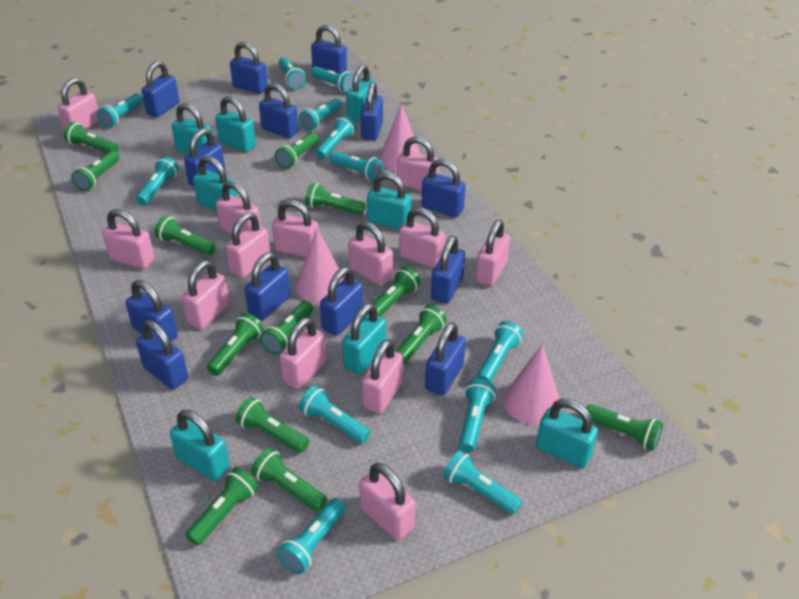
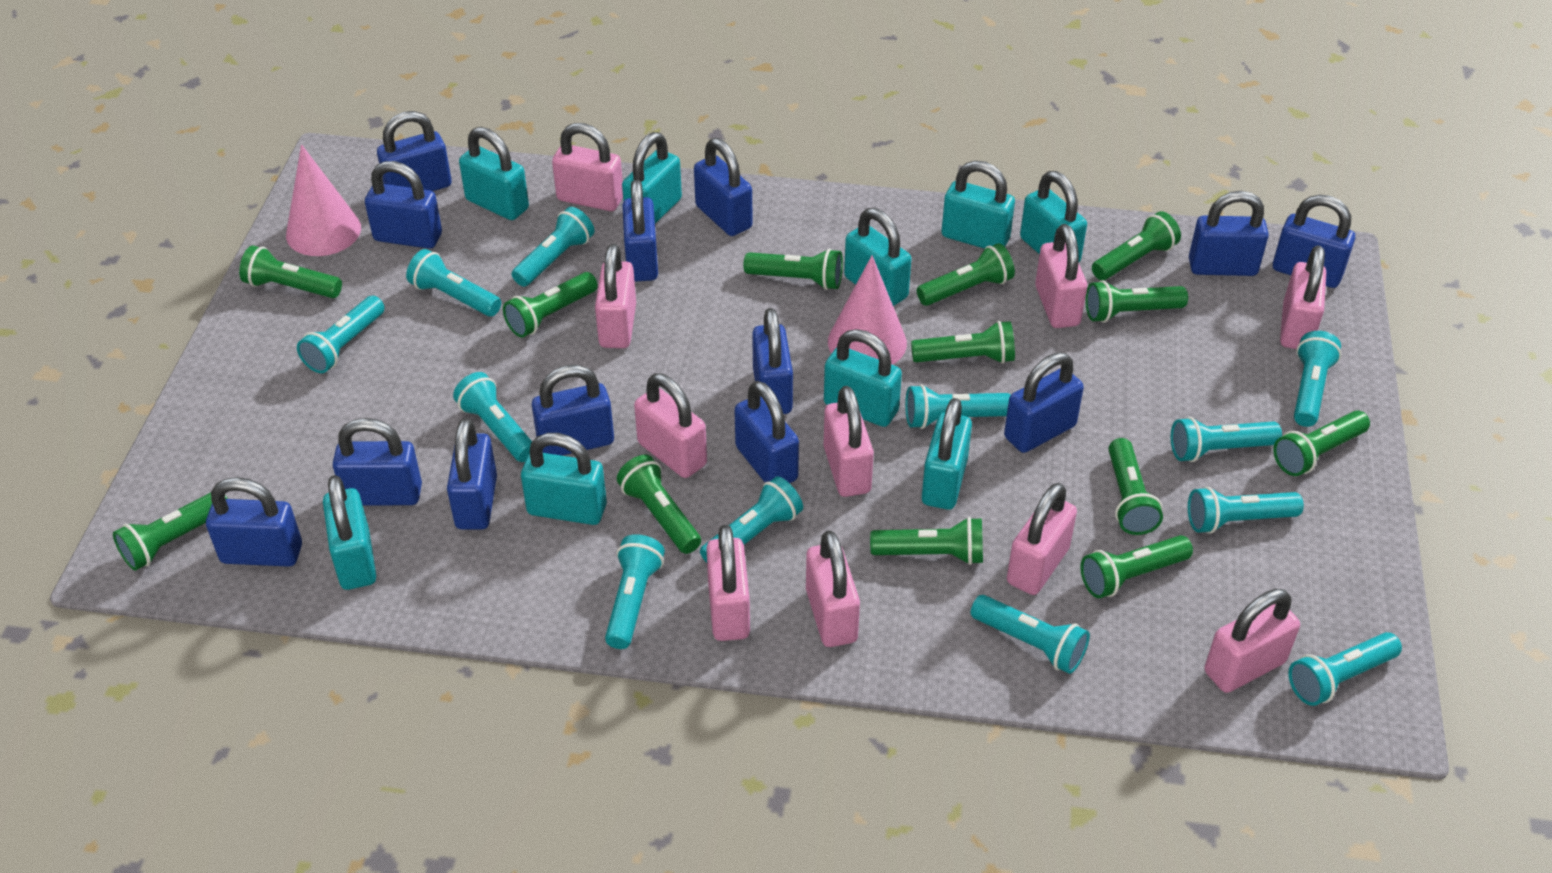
pink cone: [296,228,344,303] [379,104,421,171] [503,344,560,425] = 3 -> [286,144,361,256] [828,255,907,365] = 2
pink padlock: [58,78,99,130] [102,209,154,269] [182,260,230,330] [216,181,261,234] [225,212,270,278] [272,200,319,257] [279,317,327,389] [348,222,393,286] [359,463,415,540] [362,339,404,414] [397,137,439,191] [399,208,445,269] [475,220,510,286] = 13 -> [552,123,623,211] [595,244,636,348] [634,373,707,478] [706,525,750,641] [806,530,860,647] [824,386,874,497] [1007,483,1077,595] [1035,224,1087,328] [1205,589,1300,693] [1280,245,1326,349] = 10
turquoise padlock: [170,410,230,481] [171,103,212,154] [193,156,237,211] [215,96,256,152] [342,303,386,374] [346,65,376,121] [367,172,411,230] [536,399,598,468] = 8 -> [323,475,376,590] [459,127,529,220] [521,433,607,525] [622,132,682,224] [824,329,902,427] [844,208,911,306] [922,398,972,510] [941,161,1015,249] [1020,171,1087,262] = 9

